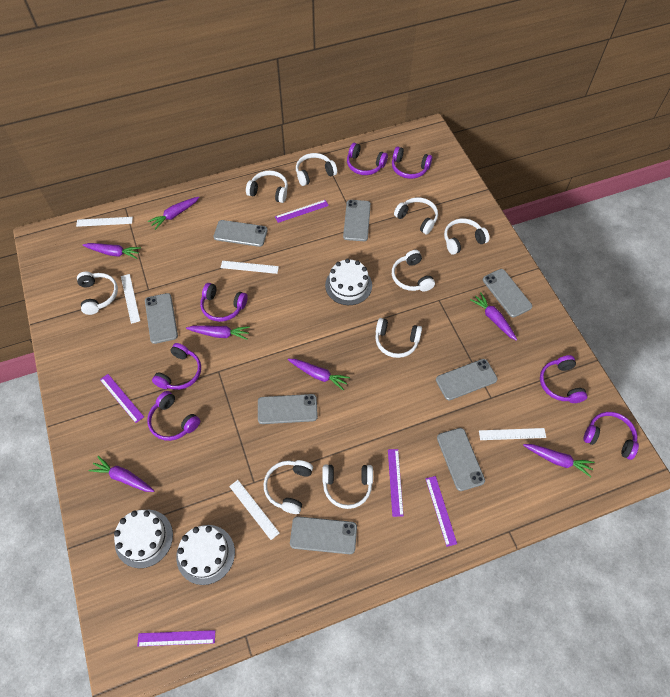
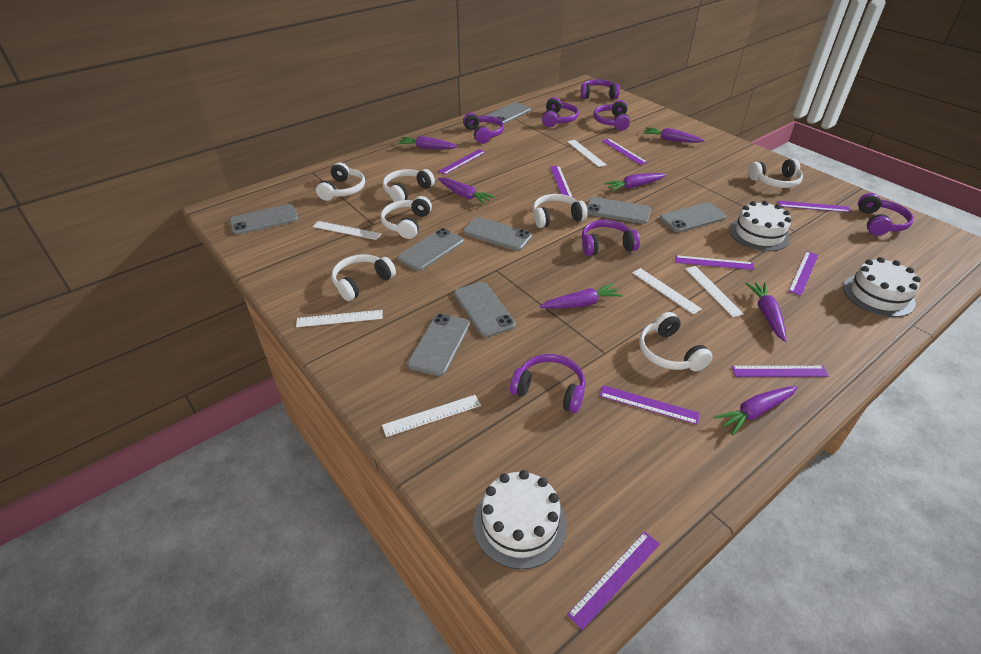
purple ruler: [100,374,144,423] [137,630,215,646] [275,200,329,223] [388,449,404,517] [425,476,457,547] = 5 -> [438,149,486,175] [550,166,573,198] [567,531,660,630] [599,385,700,425] [602,139,647,165] [675,255,755,270] [731,366,829,377] [778,201,851,213] [788,251,819,296] = 9
white headphones: [77,272,118,315] [246,170,288,203] [263,460,313,514] [296,153,337,186] [322,465,373,509] [375,318,422,358] [392,250,435,292] [394,197,438,235] [444,218,490,255] = 9 -> [316,162,365,201] [332,254,396,301] [381,196,432,239] [383,169,435,202] [533,194,588,228] [639,312,713,371] [749,159,803,188] = 7
white ruler: [76,217,133,227] [121,274,140,324] [221,261,279,274] [229,480,279,540] [479,428,546,440] = 5 -> [296,310,383,327] [313,221,381,240] [382,395,481,437] [567,140,607,167] [632,268,702,315] [685,266,744,317] = 6

